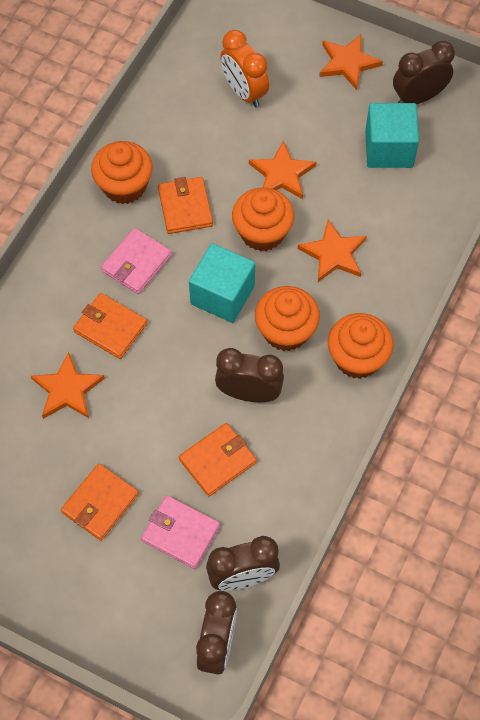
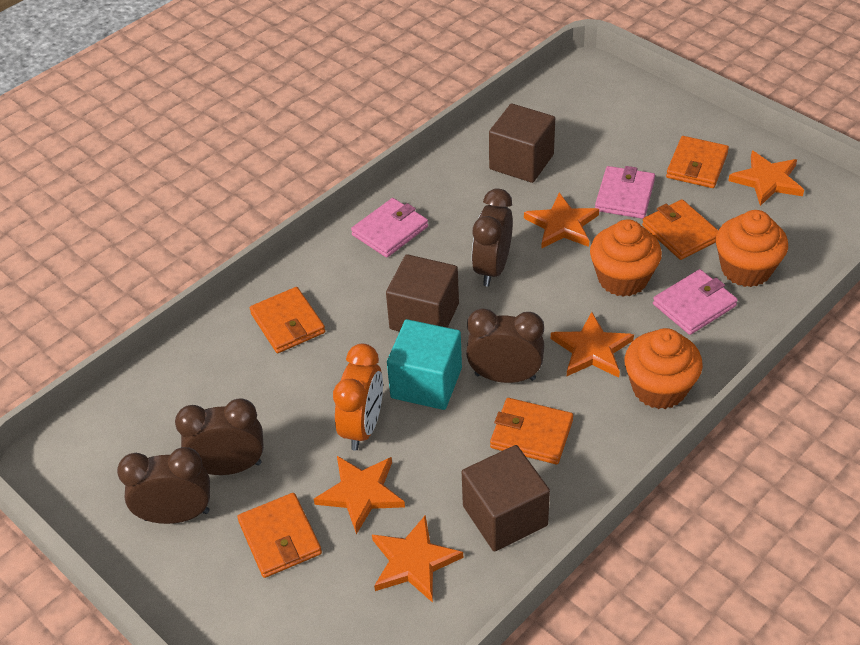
brown cube: none = 0 -> [386,254,459,332] [462,445,550,551] [489,104,555,183] = 3
orange cupcake: [91,141,153,204] [232,188,294,251] [255,286,320,351] [328,313,393,379] = 4 -> [590,219,662,297] [625,328,703,409] [716,210,788,287] = 3
orange star: [31,351,105,419] [249,141,316,199] [298,220,367,282] [319,34,383,90] = 4 -> [314,456,405,534] [372,515,463,603] [524,192,599,249] [551,312,634,378] [728,151,804,206] = 5
orange wallet: [61,463,139,541] [73,293,147,359] [158,177,213,234] [179,423,257,496] = 4 -> [237,493,322,578] [250,287,325,353] [490,398,573,464] [642,199,718,260] [666,136,729,188] = 5
pink wallet: [101,228,172,294] [141,495,220,569] = 2 -> [351,198,428,258] [595,166,655,219] [653,269,738,335] = 3
turquoise cube: [189,243,255,323] [365,103,419,168] = 2 -> [387,319,462,410] = 1

